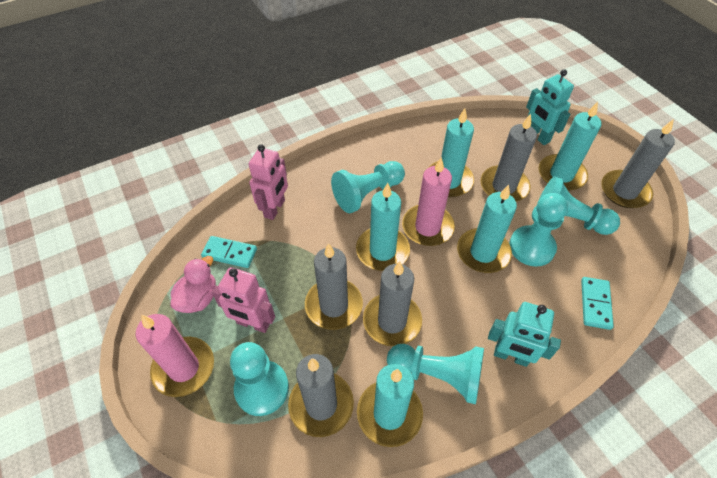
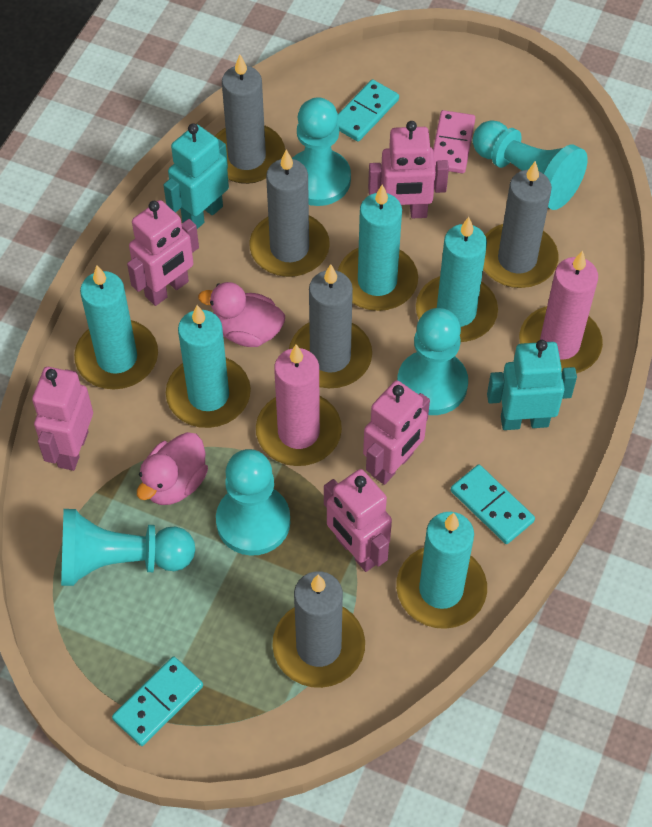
pink domino: none = 0 -> [433,110,475,173] = 1
pink duck: [171,256,216,313] = 1 -> [137,432,208,505] [198,282,285,347] = 2
pink robot: [212,267,275,333] [248,144,288,220] = 2 -> [32,367,93,471] [127,200,199,306] [324,469,392,572] [363,380,430,485] [368,121,449,218] = 5
turquoise domino: [201,236,257,268] [581,277,614,330] = 2 -> [112,657,203,746] [337,80,399,142] [451,465,535,544] = 3

